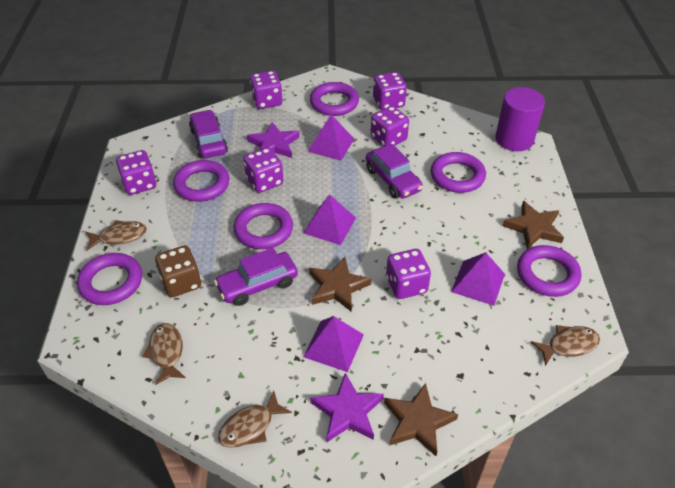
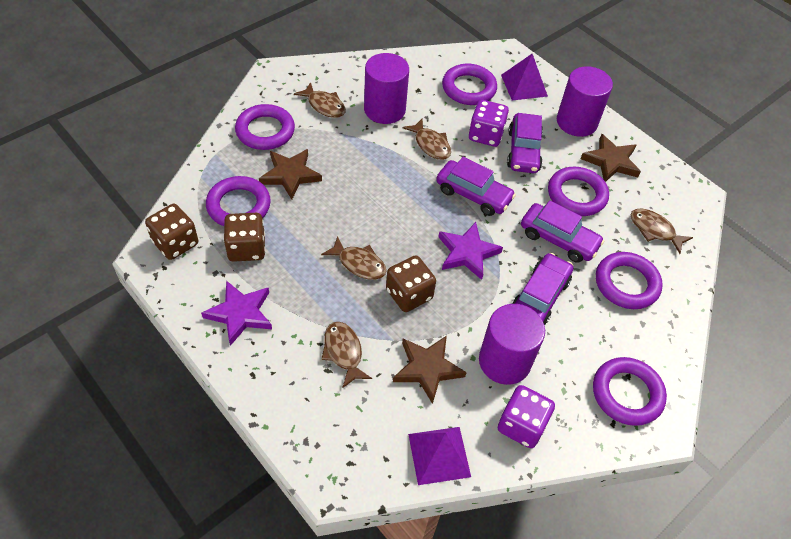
brown dice: [155,245,201,298] = 1 -> [145,204,198,260] [224,213,265,262] [386,255,436,312] = 3
brown fish: [85,220,147,251] [142,323,186,385] [218,391,292,448] [530,325,600,366] = 4 -> [294,82,346,118] [321,236,386,280] [321,322,372,388] [402,119,451,160] [630,208,693,254] = 5
purple car: [189,110,228,158] [214,248,298,306] [366,144,423,199] = 3 -> [436,157,516,216] [507,113,543,173] [512,253,573,325] [521,200,604,263] = 4
purple cylinder: [495,87,545,151] = 1 -> [364,53,409,124] [479,304,545,385] [557,66,613,137] = 3
purple dice: [116,150,156,195] [243,147,283,193] [250,71,282,109] [371,106,409,147] [373,72,407,110] [386,249,431,299] = 6 -> [469,100,509,147] [498,385,555,448] = 2
purple pyramid: [303,194,356,245] [303,316,364,372] [308,115,354,161] [451,252,505,306] = 4 -> [408,427,471,485] [501,54,548,100] = 2

